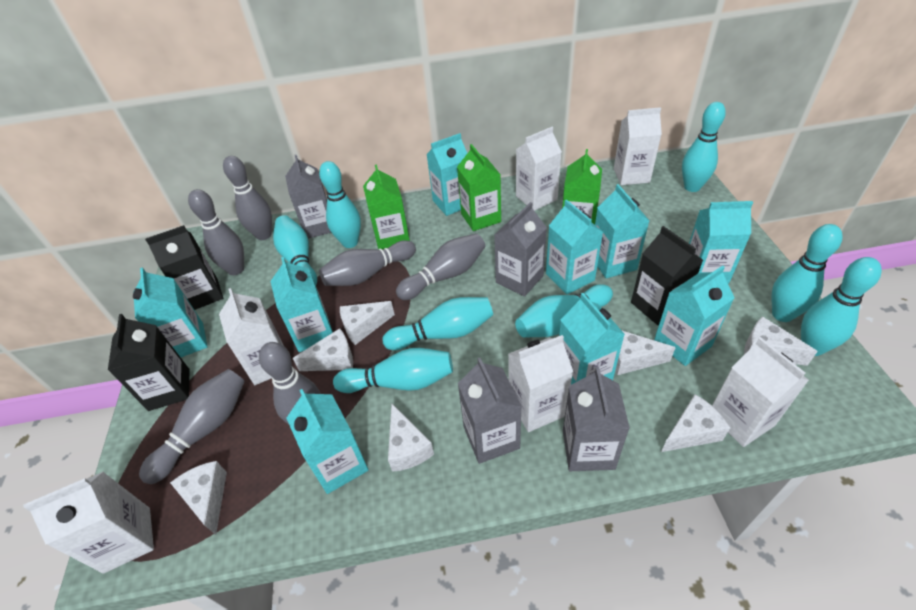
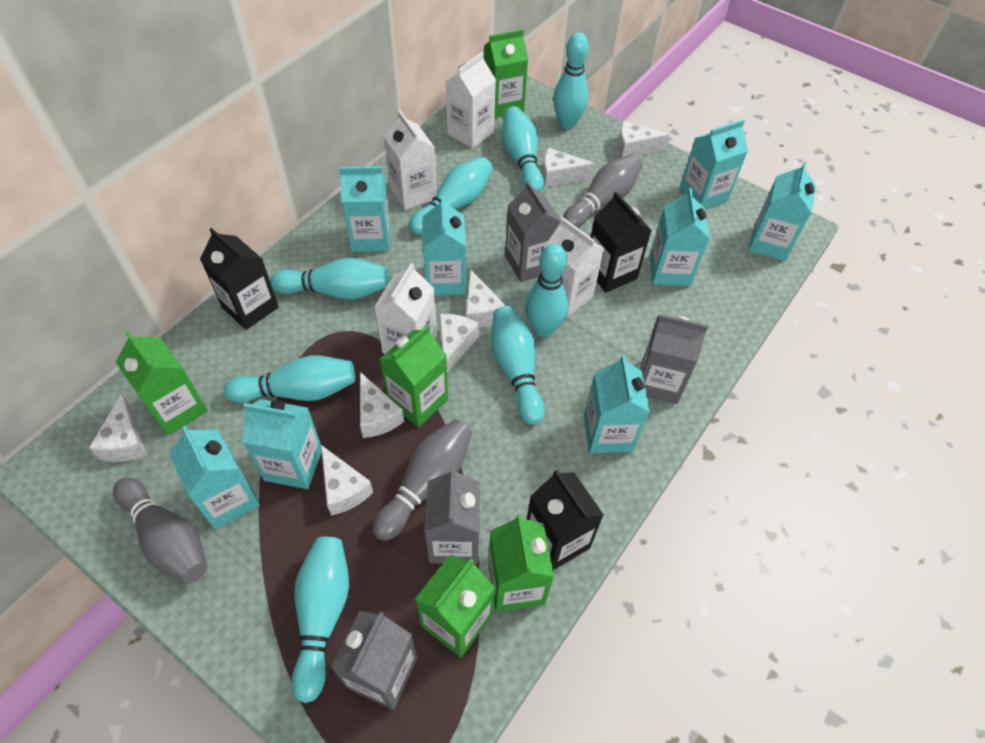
green carton: [363,164,410,250] [457,144,501,231] [562,149,602,225] = 3 -> [115,332,208,435] [380,325,448,427] [415,554,495,657] [484,29,528,118] [488,514,554,612] = 5
grey bowling pin: [139,369,245,484] [188,189,244,275] [223,156,272,240] [259,342,321,424] [319,240,416,286] [396,233,485,300] = 6 -> [113,477,207,584] [373,419,472,541] [563,154,643,228] = 3
turquoise carton: [133,267,207,357] [270,257,333,352] [286,389,368,494] [426,133,467,216] [546,200,603,294] [559,293,625,385] [595,184,650,278] [654,265,734,366] [689,201,753,284] = 9 -> [169,426,260,529] [242,399,322,489] [339,166,390,252] [422,197,466,296] [584,355,650,454] [649,188,710,286] [679,119,748,210] [748,162,816,261] = 8
white carton: [23,471,154,574] [219,288,284,385] [508,335,573,432] [516,127,562,211] [614,107,662,185] [712,337,809,447] = 6 -> [374,263,437,354] [384,110,437,210] [445,52,496,149] [544,217,604,318] = 4

